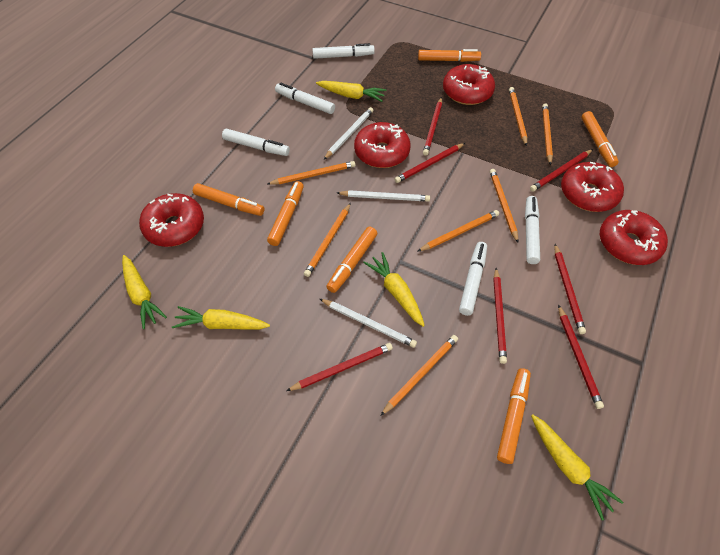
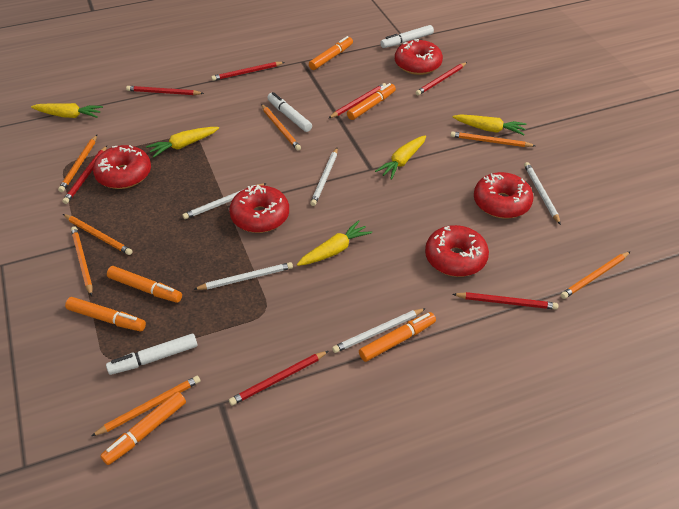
white marker: [222,129,290,156] [275,82,335,114] [312,43,375,59] [459,242,487,316] [525,196,540,264] = 5 -> [106,334,198,375] [267,92,312,132] [380,25,434,48] = 3
white pencil: [320,299,417,348] [324,107,373,159] [337,190,430,202] = 3 -> [182,183,267,219] [193,262,293,290] [310,147,338,206] [332,308,426,353] [524,162,561,225] = 5

